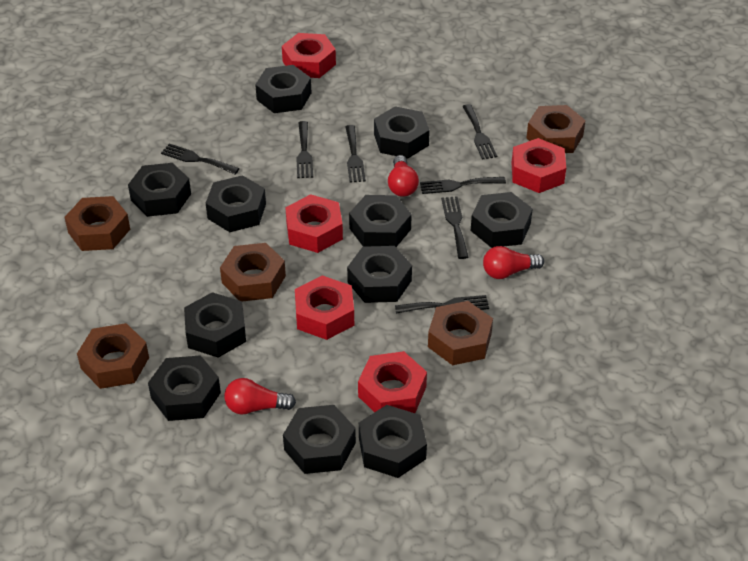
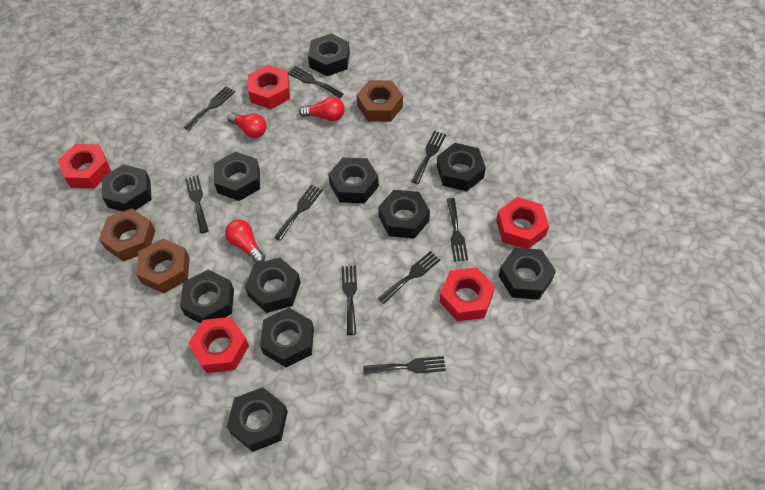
black fork: [161,144,239,174] [297,121,313,178] [345,125,366,183] [395,295,489,314] [420,177,506,194] [441,196,468,259] [462,104,497,160] = 7 -> [184,86,235,131] [185,175,209,233] [274,184,323,241] [288,66,344,98] [342,265,357,335] [363,356,446,375] [378,251,440,304] [412,131,446,184] [447,198,468,262] = 9
brown nut: [64,196,130,251] [77,323,149,389] [220,243,286,301] [428,301,493,365] [526,105,586,153] = 5 -> [99,209,156,262] [136,239,189,293] [357,80,403,122] = 3

